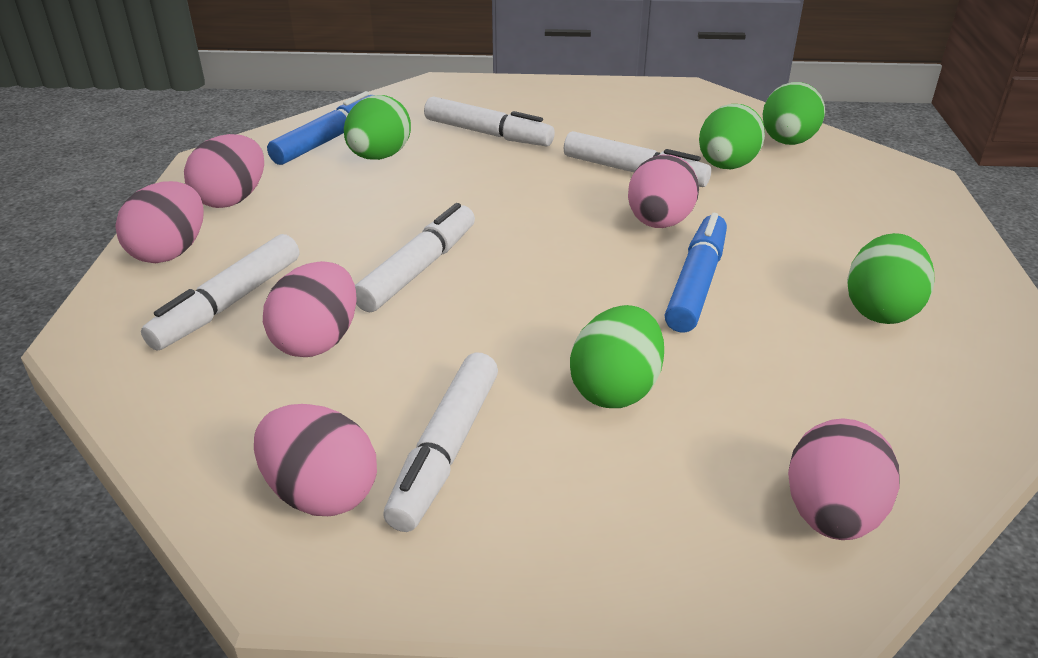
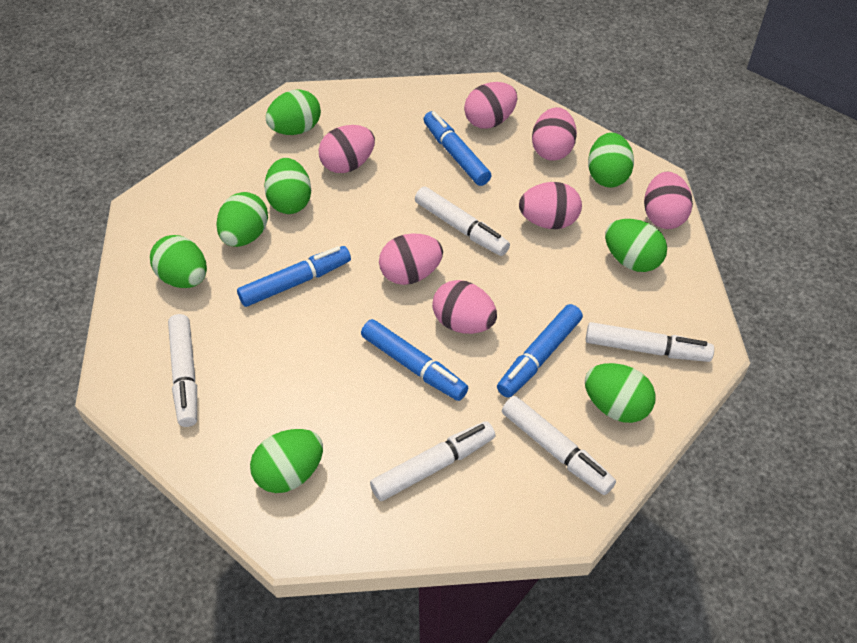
blue marker: [267,91,373,165] [665,213,727,333] = 2 -> [237,246,351,307] [361,319,468,401] [423,111,492,186] [497,304,583,398] = 4
green egg: [344,95,411,160] [570,305,664,408] [699,104,765,169] [763,82,825,145] [847,233,935,324] = 5 -> [150,235,207,288] [216,192,268,247] [250,429,323,493] [264,158,311,214] [266,89,321,135] [585,363,656,423] [588,132,634,188] [605,219,667,272] = 8
pink egg: [115,181,204,263] [184,134,264,208] [254,404,377,516] [263,261,357,357] [628,155,699,228] [788,418,900,540] = 6 -> [318,125,375,173] [379,234,443,285] [432,280,497,334] [464,82,517,129] [519,182,582,229] [532,107,577,161] [644,172,693,229] = 7

